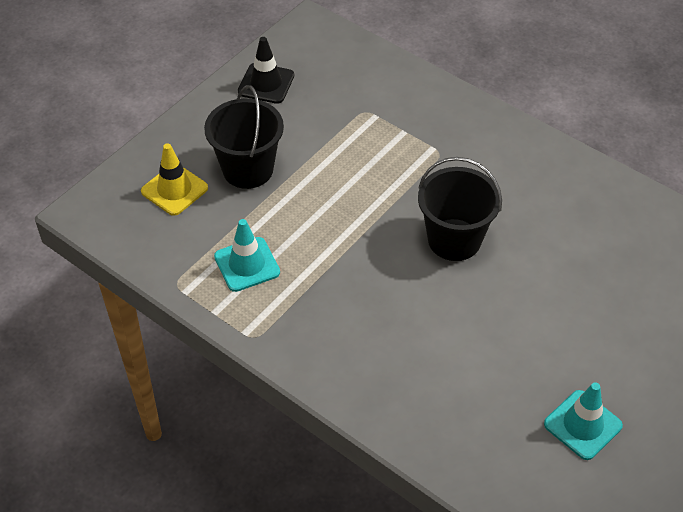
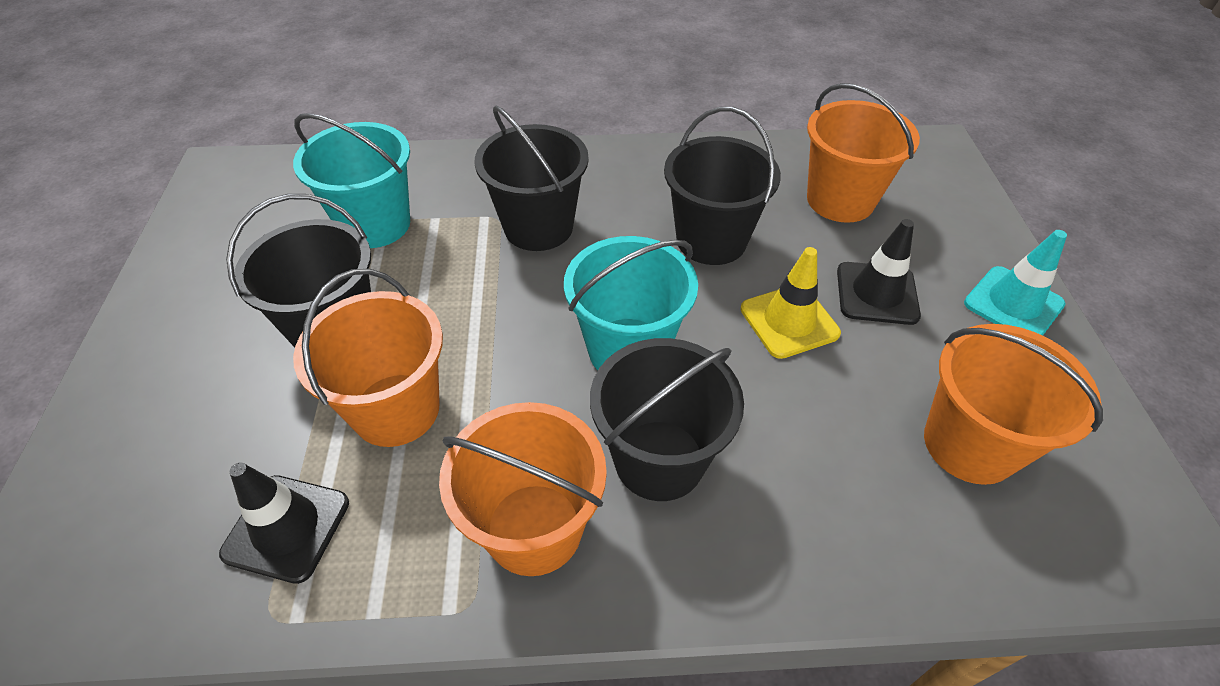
black bucket: [204,85,284,189] [418,157,502,261] = 2 -> [226,194,371,347] [474,105,589,251] [590,338,744,501] [664,107,781,265] = 4
black traffic cone: [238,37,294,104] = 1 -> [219,462,349,584] [837,219,921,325] = 2
orange bucket: none = 0 -> [293,269,443,447] [439,402,607,576] [807,83,920,223] [924,324,1103,485] = 4
turquoise bucket: none = 0 -> [293,113,410,248] [564,236,698,370] = 2
turquoise traffic cone: [214,219,280,292] [544,382,623,460] = 2 -> [964,230,1067,336] = 1

